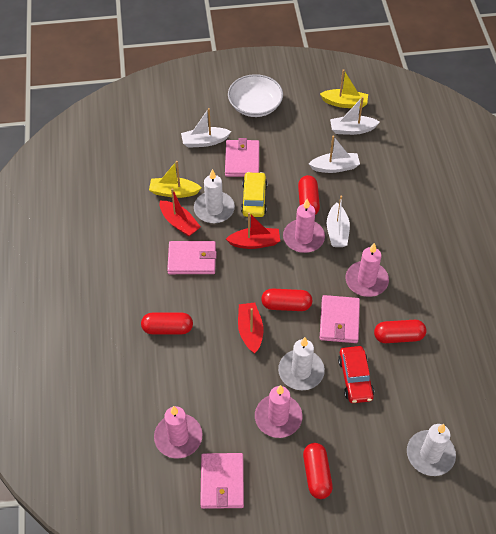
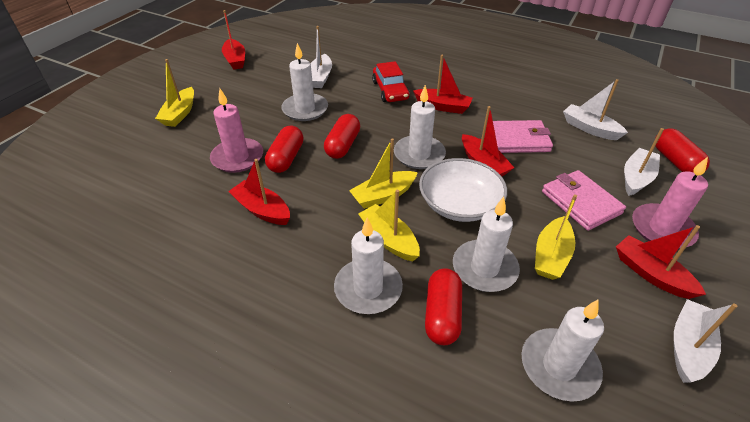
pink candle: [154,406,202,458] [255,385,302,438] [283,199,325,253] [346,243,389,297] = 4 -> [210,88,263,173] [632,157,708,249] = 2
pink wallet: [167,241,217,274] [200,453,244,509] [225,138,259,177] [320,295,360,343] = 4 -> [493,120,553,153] [542,170,626,231] = 2
red boat: [160,188,201,237] [226,212,280,249] [238,303,264,354] = 3 -> [222,10,245,69] [228,159,290,225] [413,55,473,114] [462,106,514,176] [616,225,706,299] = 5
red capsule: [141,313,193,334] [261,288,312,311] [298,175,320,215] [303,443,333,499] [374,320,426,343] = 5 -> [265,126,304,173] [324,114,360,159] [425,268,462,345] [655,128,710,172] = 4
white candle: [194,169,235,223] [278,337,325,390] [407,424,456,476] = 3 -> [281,43,328,121] [334,217,403,314] [394,85,446,169] [453,197,520,292] [521,300,604,402] = 5
yellow boat: [149,161,202,198] [320,69,368,108] = 2 -> [155,59,194,127] [349,138,418,209] [358,190,420,261] [535,194,577,280] = 4
yellow car: [241,172,267,217] = 1 -> none = 0

